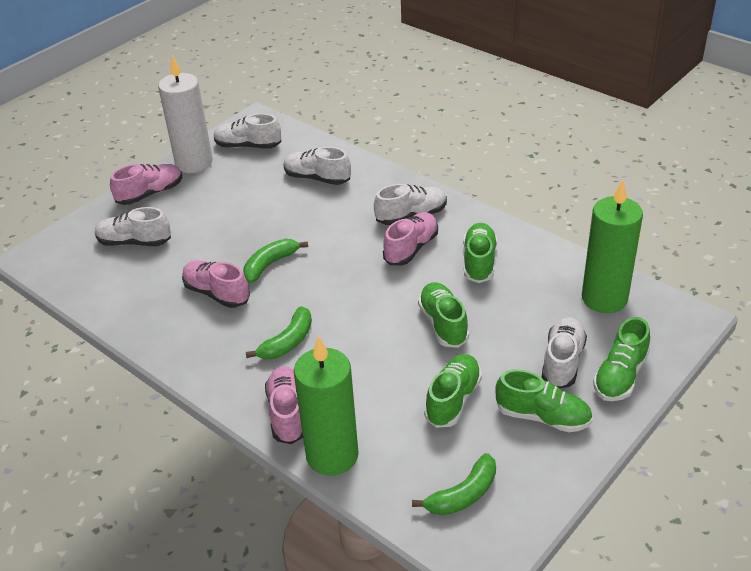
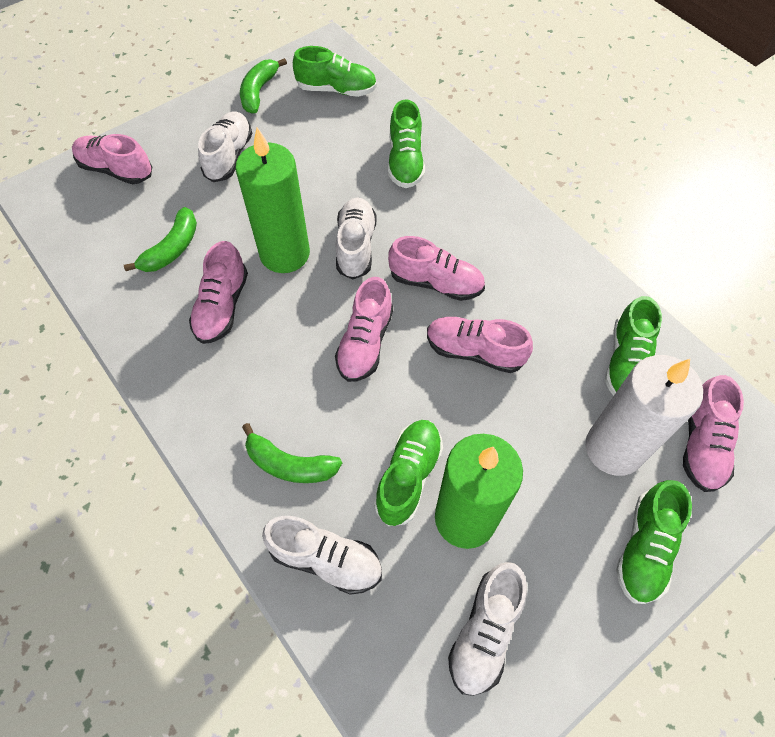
pink shoe: [110,164,182,205] [182,261,250,308] [265,366,303,444] [383,212,438,266] = 4 -> [72,134,152,184] [189,241,248,344] [335,277,393,382] [388,236,485,301] [427,317,533,373] [683,375,744,492] = 6
white shoe: [95,207,171,246] [214,113,281,149] [283,147,351,185] [374,184,447,225] [541,317,587,388] = 5 -> [198,111,252,182] [262,516,382,595] [336,197,377,279] [448,562,527,696] = 4

